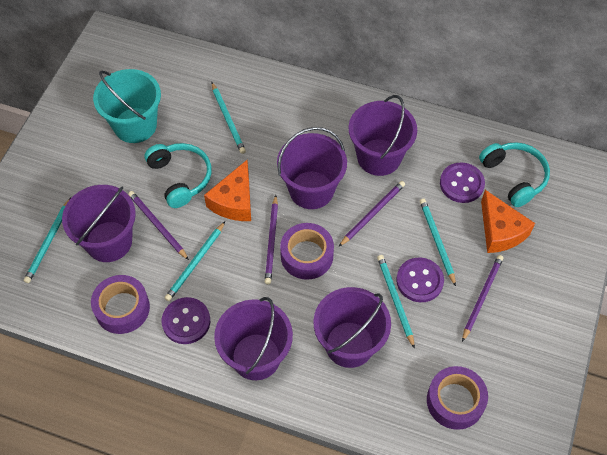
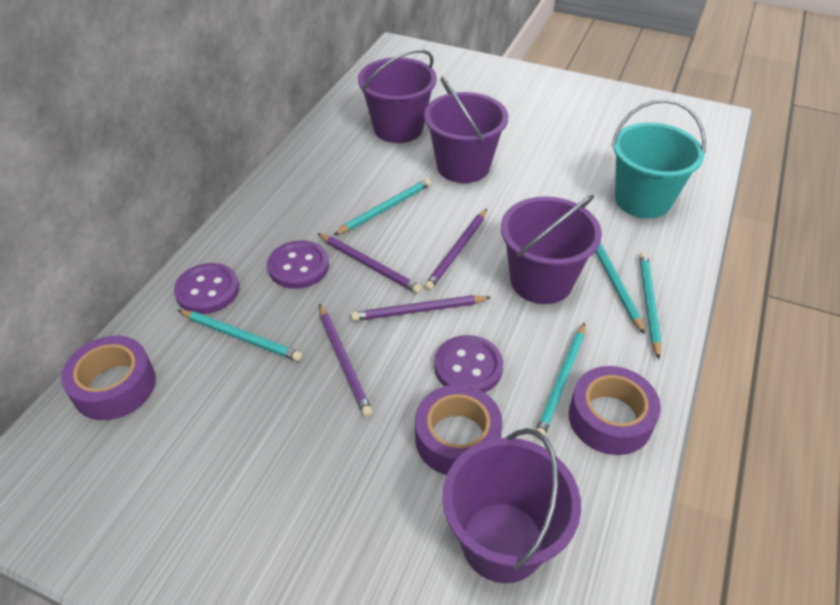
orange cheese: [204,160,251,221] [481,190,535,253] = 2 -> none = 0
purple bucket: [62,185,136,262] [214,297,293,380] [277,127,347,209] [313,287,391,368] [349,95,417,176] = 5 -> [358,49,437,143] [424,77,508,183] [443,428,581,583] [501,195,602,304] = 4
turquoise headphones: [144,143,212,208] [479,142,550,207] = 2 -> none = 0

